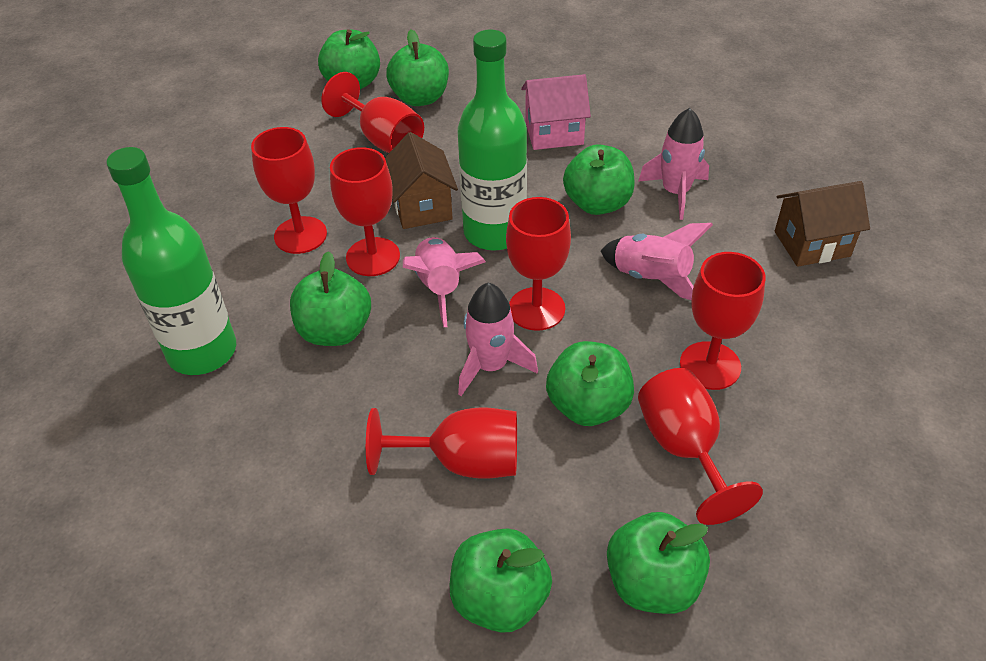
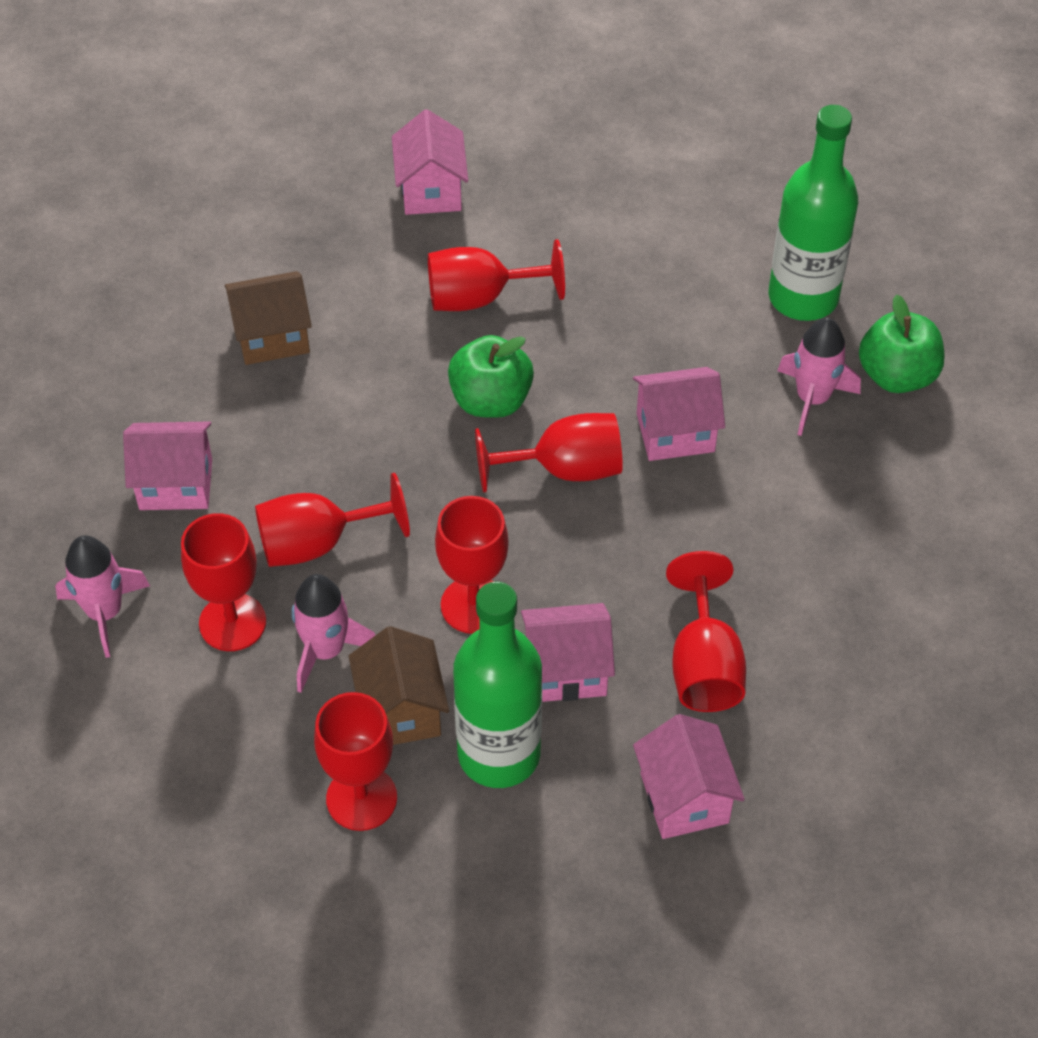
green apple: [290,251,371,346] [318,29,380,89] [386,29,449,106] [450,528,552,633] [546,341,634,426] [563,144,635,215] [607,512,710,614] = 7 -> [448,335,534,418] [859,294,944,393] = 2
pink house: [521,74,591,150] = 1 -> [123,421,212,510] [392,109,468,215] [521,603,615,702] [633,367,725,461] [633,714,745,839] = 5
pink rocket: [403,237,486,327] [458,283,538,396] [601,223,713,300] [638,108,709,220] = 4 -> [55,535,150,658] [291,574,375,693] [777,318,861,436] = 3

